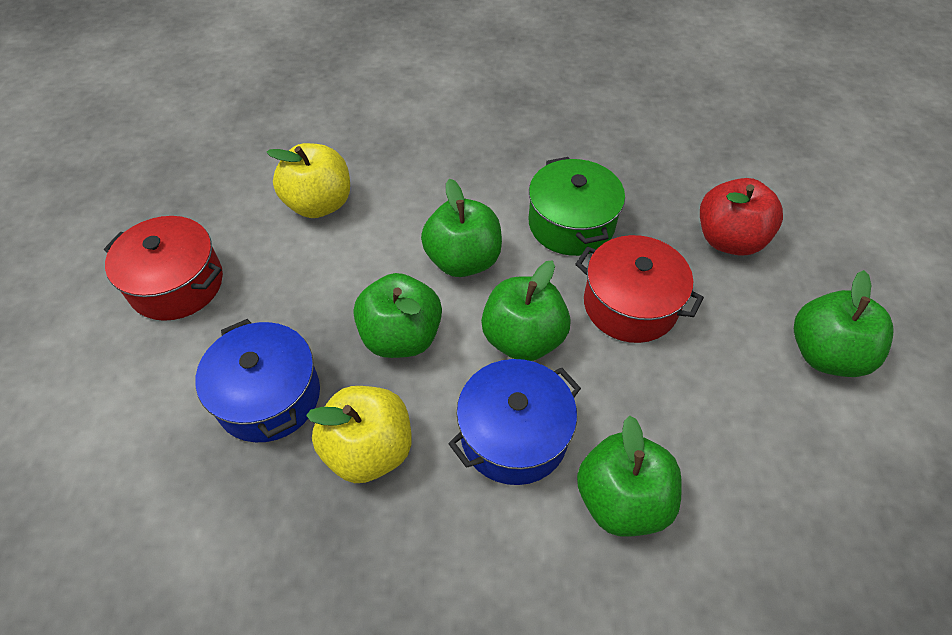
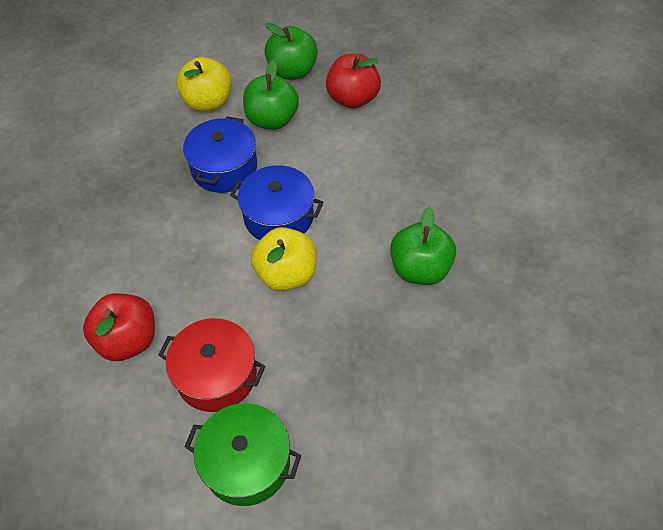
green apple: [354,273,442,358] [421,179,502,277] [481,260,571,361] [577,416,682,537] [794,270,894,377] = 5 -> [243,59,299,130] [265,23,318,80] [390,207,456,285] = 3
red apple: [700,178,783,256] = 1 -> [83,293,155,361] [326,54,381,109] = 2
red pot: [104,216,223,321] [575,235,704,343] = 2 -> [158,318,265,412] = 1

